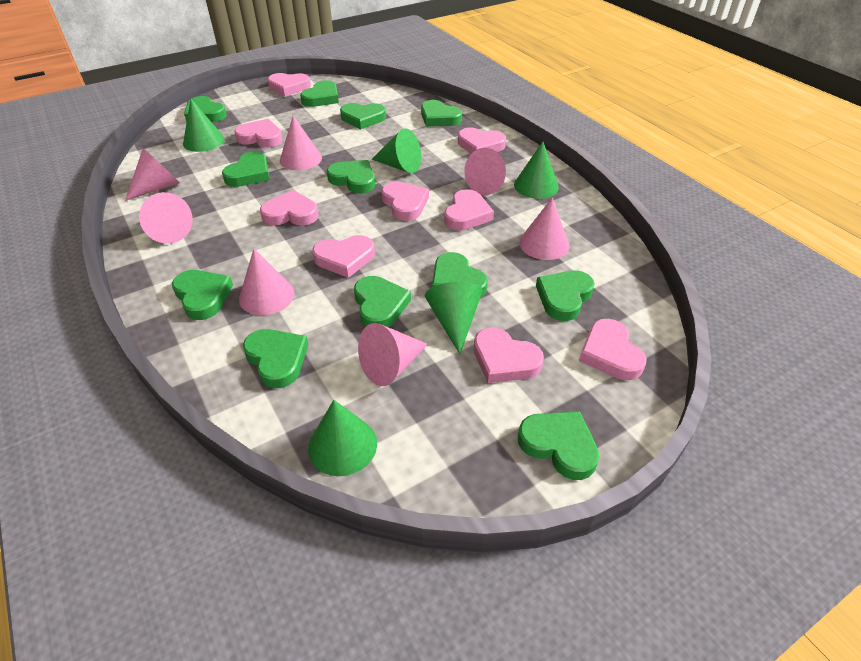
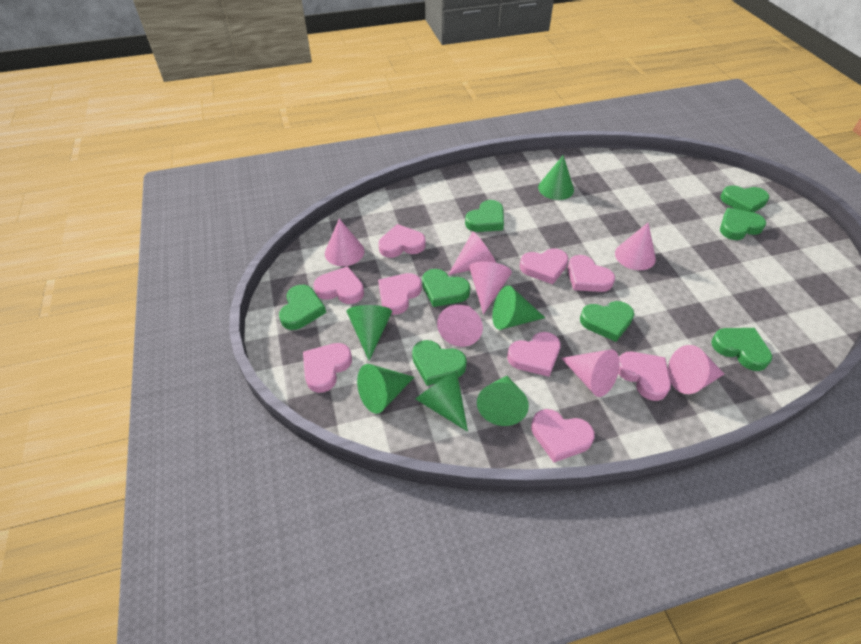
green cone: [183,99,225,152] [308,400,377,476] [372,128,421,173] [425,281,483,354] [514,142,559,199] = 5 -> [346,305,392,361] [357,364,414,414] [416,371,468,432] [477,376,529,426] [492,286,545,330] [538,155,574,200] = 6
green heart: [172,270,233,320] [184,96,227,122] [222,152,269,187] [243,329,308,388] [300,80,339,107] [327,160,375,193] [340,103,386,129] [354,276,411,327] [421,100,462,126] [432,252,488,298] [518,411,600,480] [536,270,595,321] = 12 -> [279,285,326,330] [412,340,467,386] [422,269,470,307] [465,200,504,232] [580,301,634,342] [711,328,772,371] [720,185,769,213] [720,208,766,240] = 8

